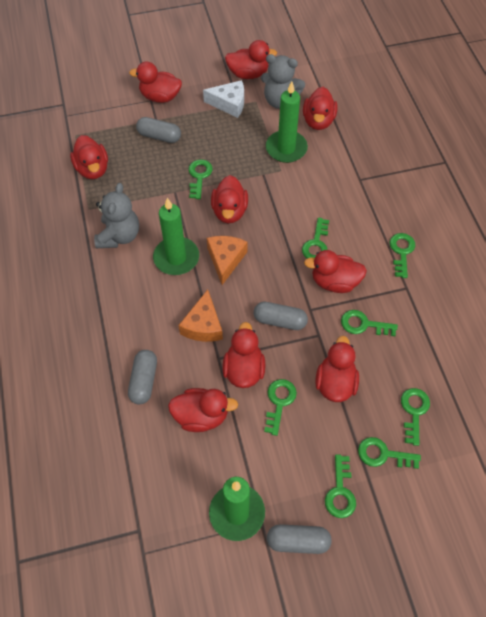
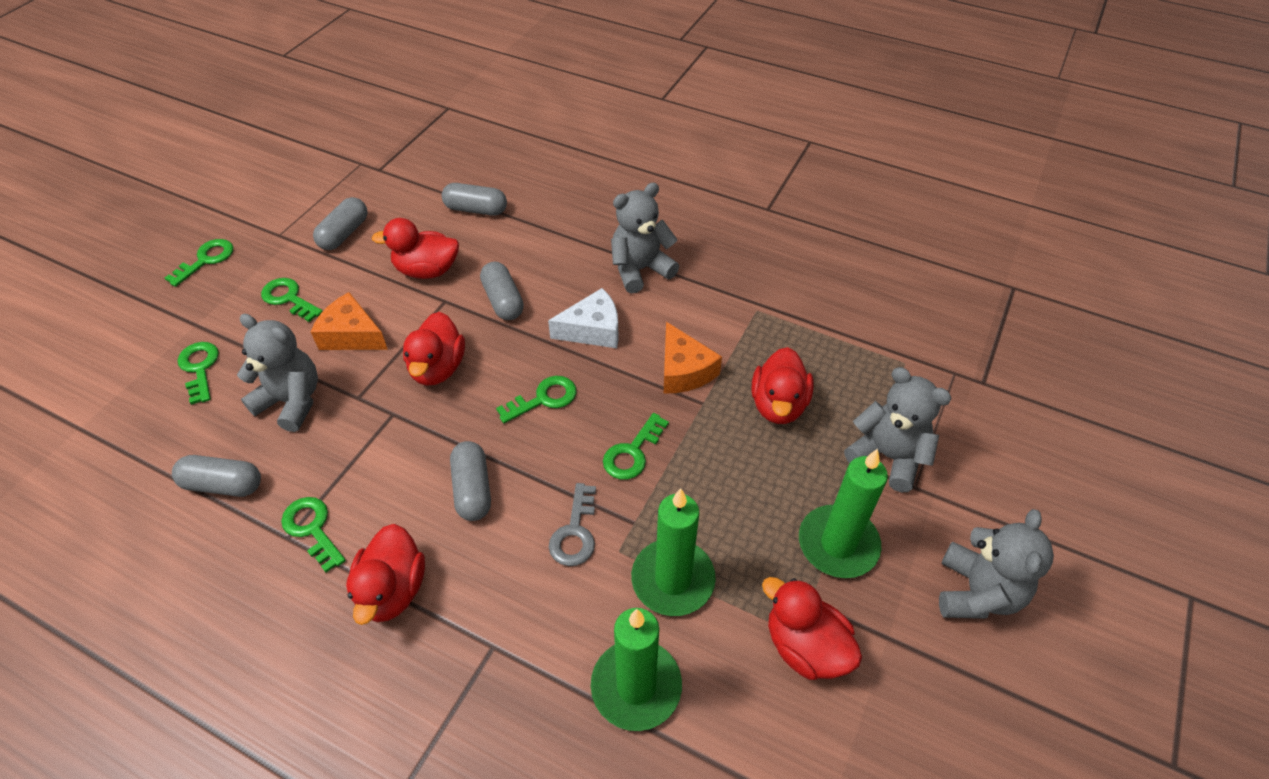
green key: [188,159,213,199] [264,379,297,436] [302,218,329,258] [325,454,356,518] [341,310,398,336] [358,437,421,469] [390,233,415,278] [401,388,430,446] = 8 -> [165,239,234,287] [177,342,219,405] [261,278,323,322] [281,497,346,573] [496,376,576,423] [603,413,669,480] = 6
grey capsule: [128,350,157,404] [136,117,181,143] [254,302,308,330] [267,524,332,554] = 4 -> [172,455,261,497] [313,197,368,250] [442,183,507,216] [450,441,491,521] [480,262,524,320] = 5
grey key: none = 0 -> [549,483,596,566] = 1
grey teddy bear: [94,183,139,248] [261,54,305,109] = 2 -> [237,314,318,432] [611,183,679,294] [844,367,952,492] [939,509,1054,619] = 4
red duck: [70,135,108,179] [129,62,182,103] [168,388,238,432] [211,175,248,224] [223,322,265,388] [225,40,277,79] [303,87,337,130] [304,250,367,293] [315,336,359,402] = 9 -> [346,524,425,625] [372,218,459,279] [403,312,465,386] [751,347,814,424] [762,577,862,680] = 5

